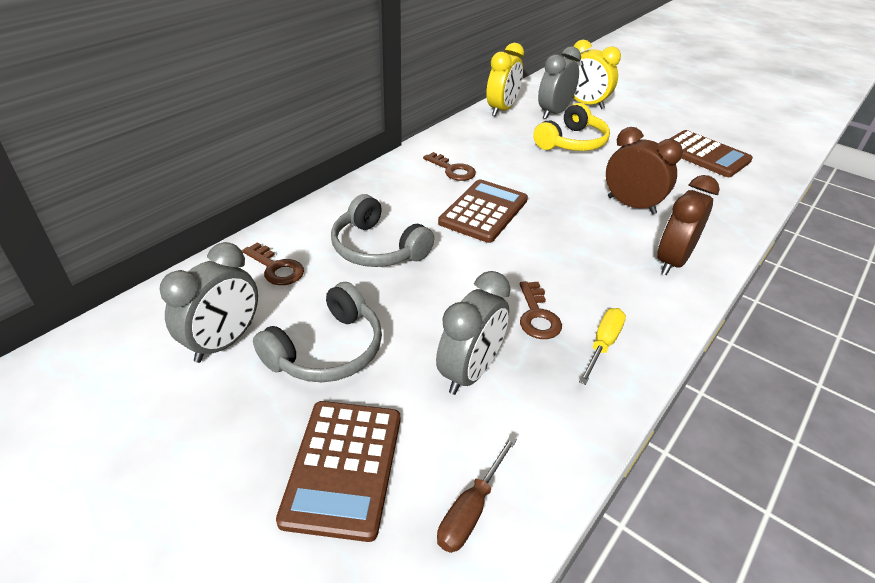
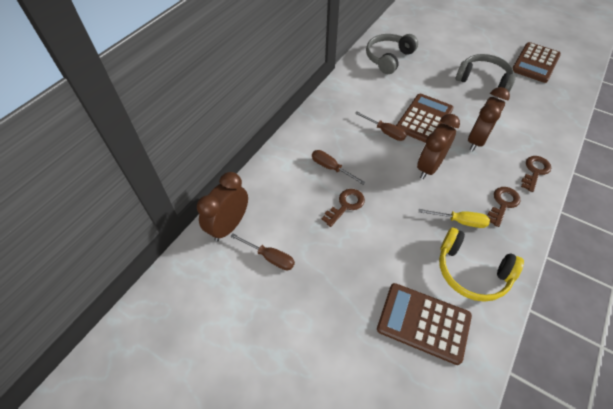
brown clock: [606,127,683,214] [657,175,720,275] = 2 -> [197,172,248,241] [417,114,460,179] [468,87,510,151] = 3
brown screwdriver: [437,436,517,553] = 1 -> [230,233,295,270] [312,150,366,185] [355,111,407,141] = 3
grey clock: [160,242,258,363] [436,271,510,395] [538,46,581,119] = 3 -> none = 0
yellow clock: [486,43,524,117] [573,40,621,109] = 2 -> none = 0

